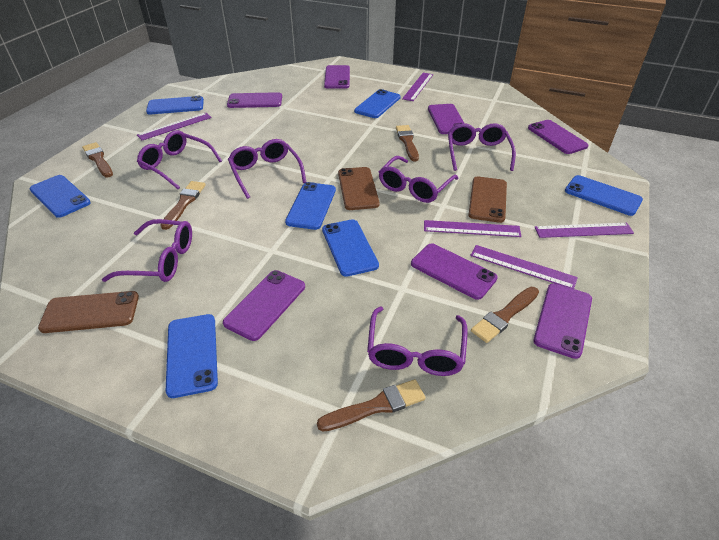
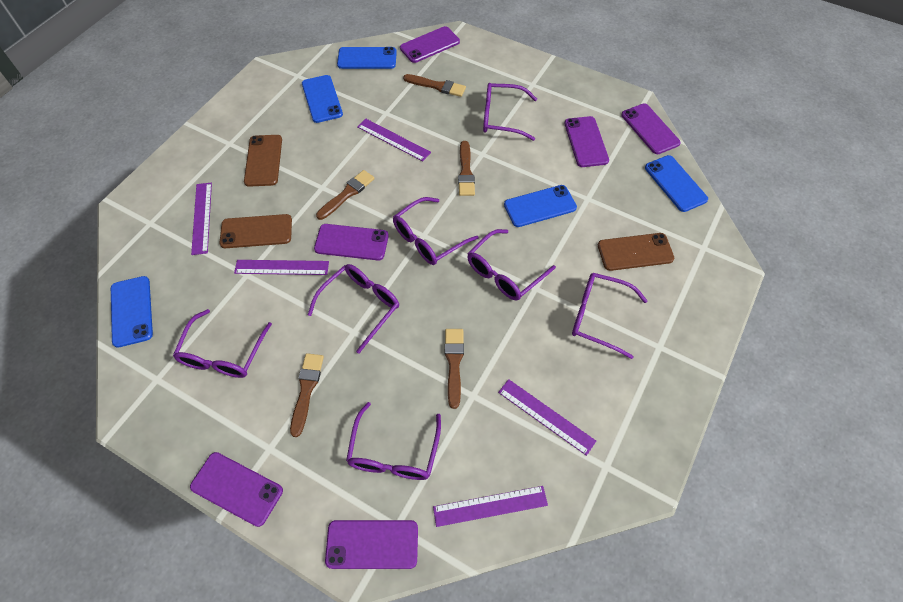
blue phone: [30,175,91,218] [146,96,204,114] [166,314,218,398] [285,182,336,230] [322,219,379,277] [354,89,401,118] [565,175,643,216] = 7 -> [111,276,153,348] [302,75,343,123] [337,47,397,69] [504,185,577,227] [645,155,708,212] = 5
purple glasses: [102,219,192,282] [137,130,222,189] [228,139,306,199] [367,307,468,376] [379,156,459,203] [448,123,516,171] = 6 -> [173,309,272,378] [308,264,399,353] [346,402,441,480] [393,197,478,265] [467,229,556,301] [483,83,537,141] [572,273,648,359] = 7
purple phone: [223,270,305,341] [227,92,282,108] [324,65,350,89] [411,243,498,300] [428,104,464,134] [528,120,589,154] [533,283,592,359] = 7 -> [190,452,283,527] [314,224,389,260] [325,520,418,569] [400,26,460,63] [564,116,609,167] [621,104,681,154] = 6

